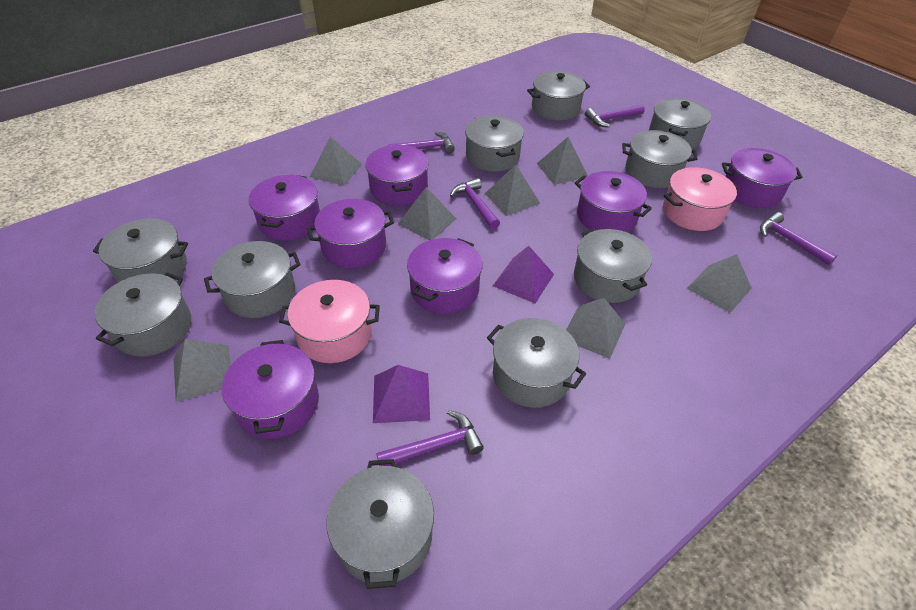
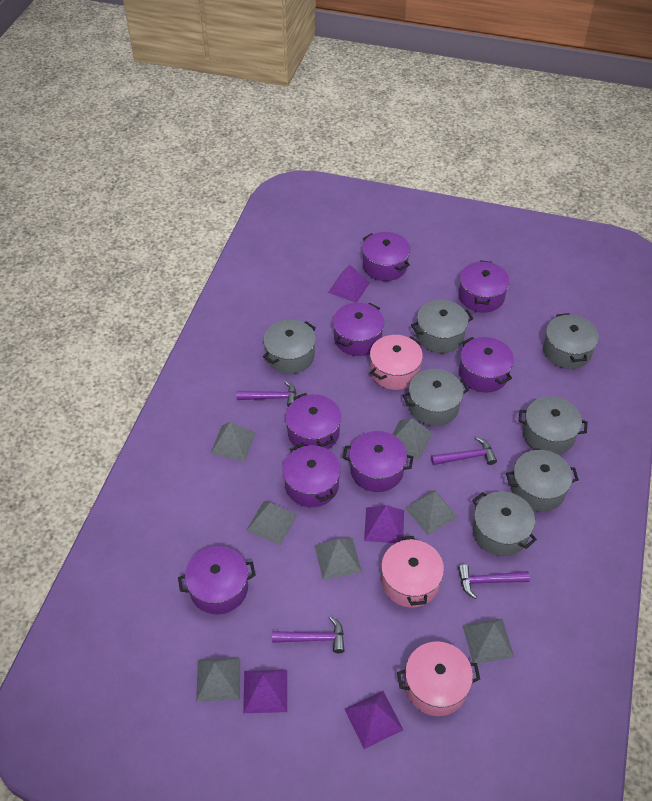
grey pot: [93,218,188,283] [94,272,191,357] [204,241,301,318] [326,459,434,589] [465,115,524,172] [487,318,586,408] [527,71,590,120] [574,228,652,303] [622,130,697,188] [649,98,711,149] = 10 -> [263,320,316,374] [402,369,469,426] [411,300,473,353] [472,491,537,556] [506,450,579,512] [518,396,588,455] [543,313,599,369] = 7
pink pot: [279,280,380,363] [663,167,738,231] = 2 -> [370,335,423,390] [381,536,444,607] [397,642,480,716] = 3
purple hammer: [376,410,484,466] [388,132,455,153] [450,178,500,229] [585,104,645,127] [760,212,837,265] = 5 -> [237,381,296,407] [272,616,345,653] [431,437,497,465] [458,564,530,599] = 4
purple pot: [222,340,319,439] [249,175,320,241] [307,199,394,268] [366,145,429,206] [407,238,483,314] [575,171,652,232] [722,148,803,208] = 7 -> [178,546,256,614] [283,444,341,507] [285,393,341,449] [333,302,384,356] [343,431,413,492] [362,232,410,281] [459,260,510,313] [459,337,514,393] = 8
purple pyramid: [373,365,430,423] [493,246,554,303] = 2 -> [243,670,287,713] [328,265,370,303] [345,691,403,749] [364,505,404,543] = 4

